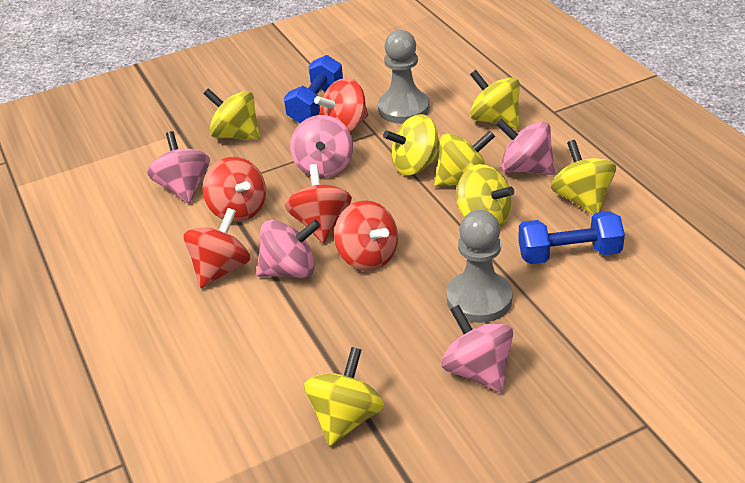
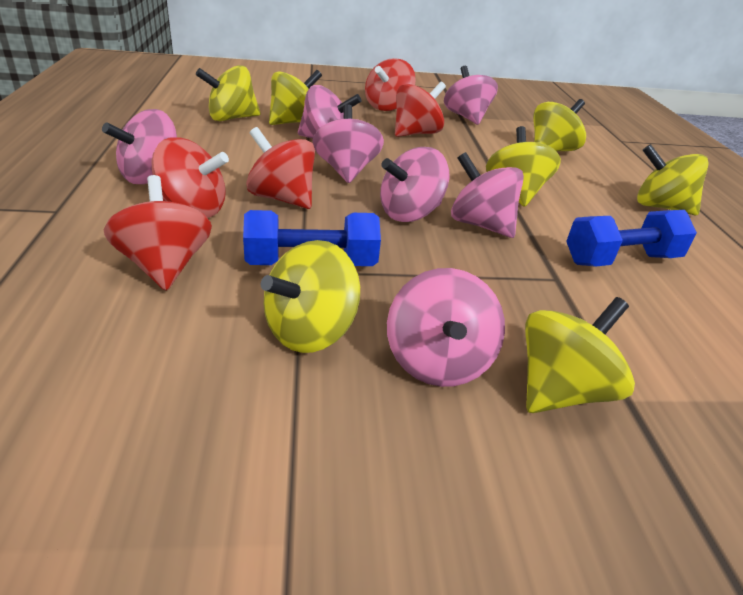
grey pawn: [378,30,430,124] [447,210,513,323] = 2 -> none = 0
pink spinning top: [147,131,210,204] [256,220,321,278] [290,115,353,178] [441,305,513,393] [496,119,555,175] = 5 -> [102,109,177,184] [298,85,361,139] [312,104,384,183] [380,147,449,222] [387,268,505,387] [444,66,498,125] [451,152,524,238] = 7

